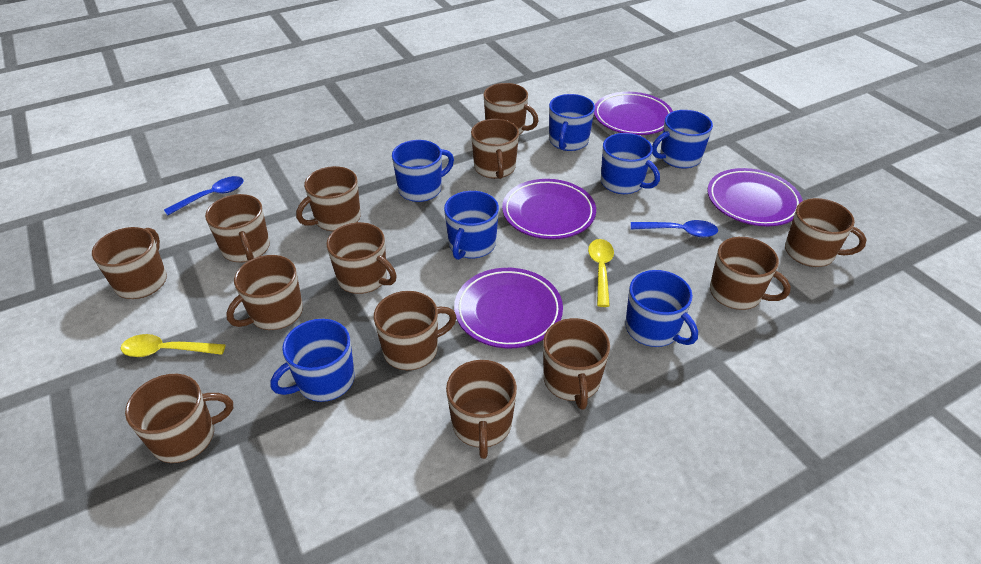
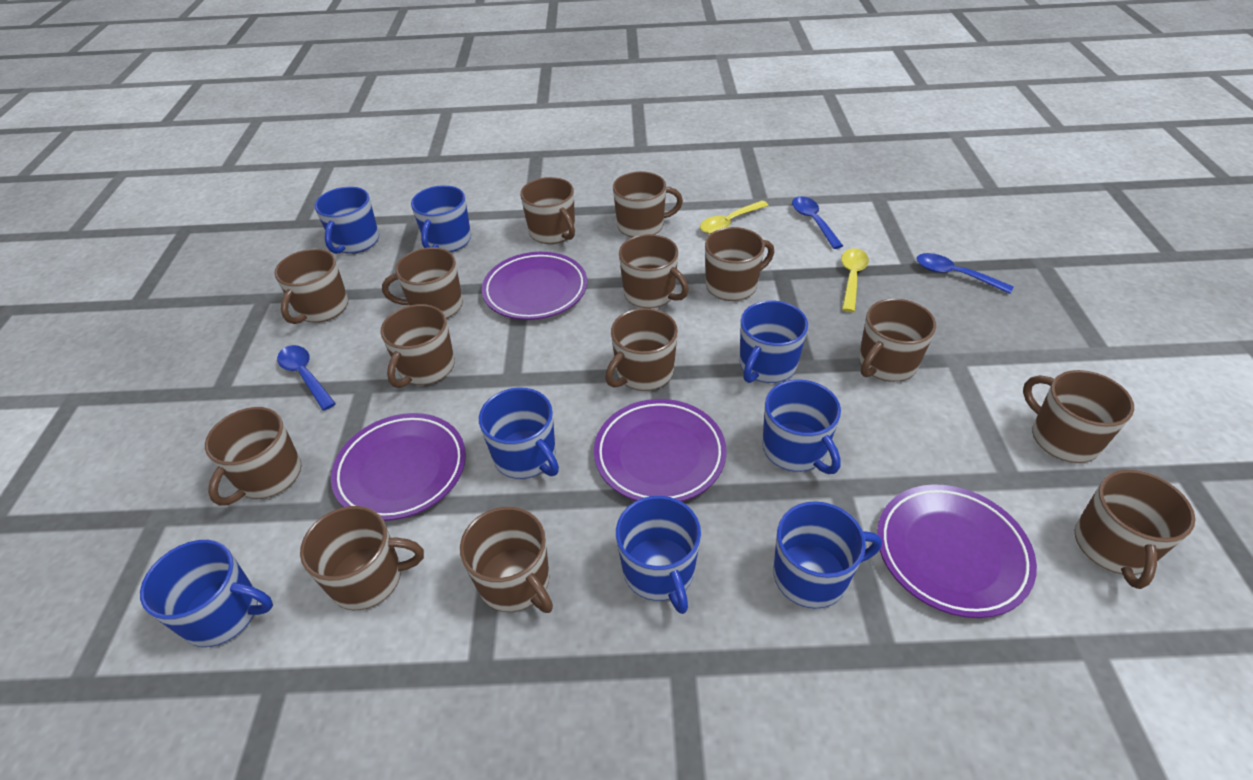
blue mug: [270,319,355,402] [392,140,454,202] [444,191,499,260] [549,94,595,151] [601,133,660,194] [625,270,698,347] [652,110,713,169] = 7 -> [140,540,273,647] [314,187,379,254] [411,185,471,252] [479,388,559,479] [616,496,701,614] [740,300,808,383] [762,380,841,474] [774,501,882,609] = 8
blue spoon: [164,176,244,215] [631,220,718,237] = 2 -> [277,345,336,411] [792,196,843,249] [917,253,1014,294] = 3
brown mug: [92,227,167,299] [125,374,233,463] [205,194,270,262] [226,255,303,330] [296,166,361,231] [326,222,397,294] [374,291,457,370] [446,360,517,459] [471,119,519,179] [484,83,538,135] [543,318,610,410] [710,237,791,310] [785,198,866,267] = 13 -> [205,407,302,506] [274,249,348,324] [300,506,424,610] [380,304,455,388] [382,247,463,319] [460,507,553,613] [520,177,575,244] [605,308,678,391] [613,171,683,237] [619,234,689,308] [705,227,774,301] [859,299,936,382] [1023,370,1134,463] [1075,470,1196,589] = 14

